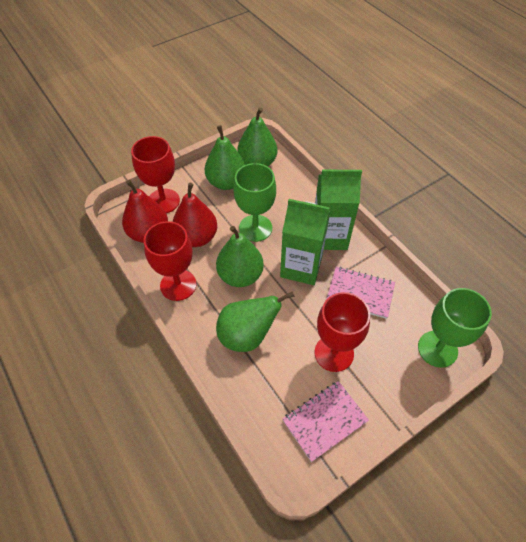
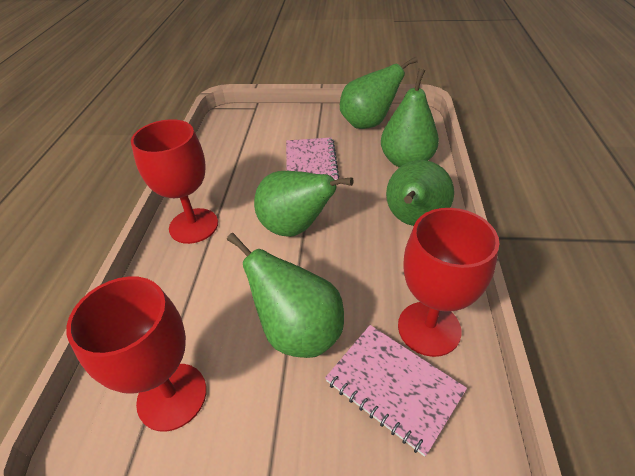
green carton: [280,199,330,285] [315,170,362,250] = 2 -> none = 0
green goblet: [233,163,276,242] [418,288,492,368] = 2 -> none = 0
green pear: [205,125,245,190] [216,226,264,287] [216,291,295,352] [237,108,277,167] = 4 -> [227,233,344,358] [254,171,354,237] [340,57,418,129] [381,69,439,168] [386,160,454,226] = 5
red pear: [122,180,168,243] [173,183,217,247] = 2 -> none = 0

